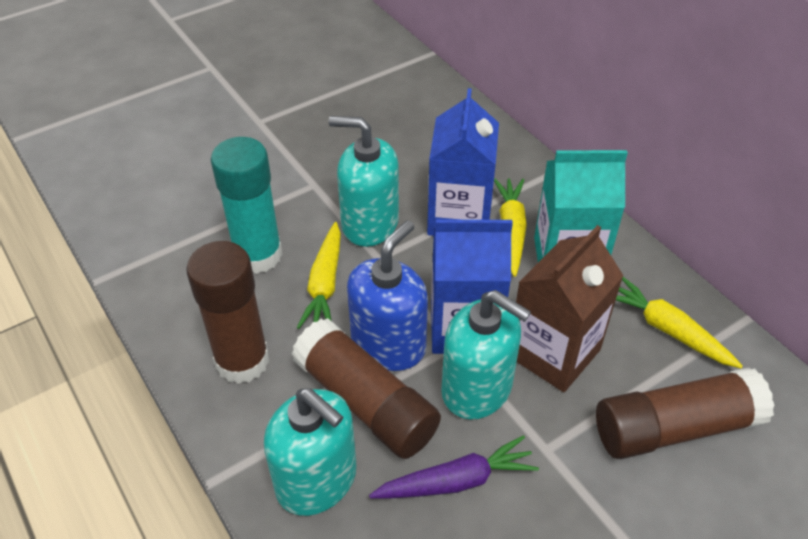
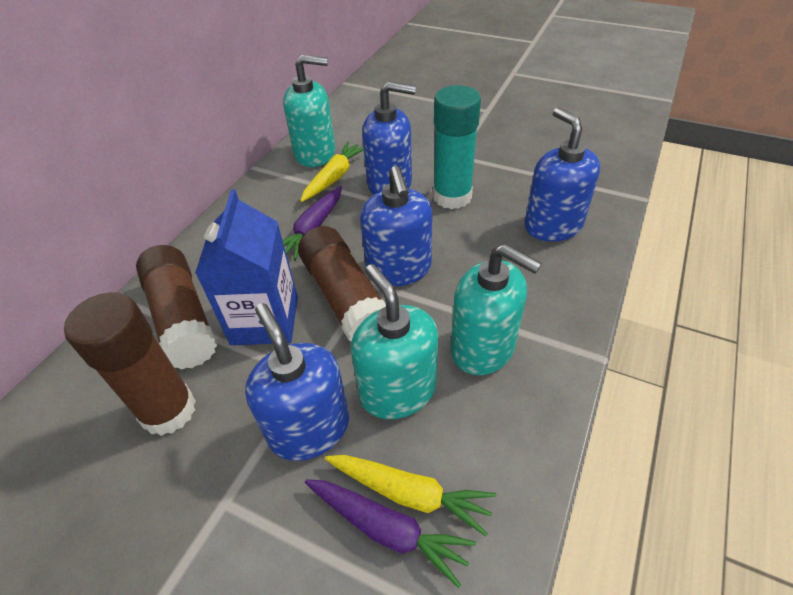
blue carton: [427,88,499,236] [431,219,513,354] = 2 -> [195,190,298,345] = 1
blue soap dispenser: [347,220,428,371] = 1 -> [245,303,349,461] [360,166,432,286] [362,81,416,195] [524,107,600,242] = 4
brown carton: [516,225,624,392] = 1 -> none = 0
purple carrot: [369,435,539,499] = 1 -> [283,186,342,261] [305,479,476,588] = 2
turquoise carton: [534,150,628,262] = 1 -> none = 0
yellow carrot: [297,222,341,329] [494,178,527,277] [616,277,743,368] = 3 -> [300,141,364,202] [325,455,496,537] = 2

